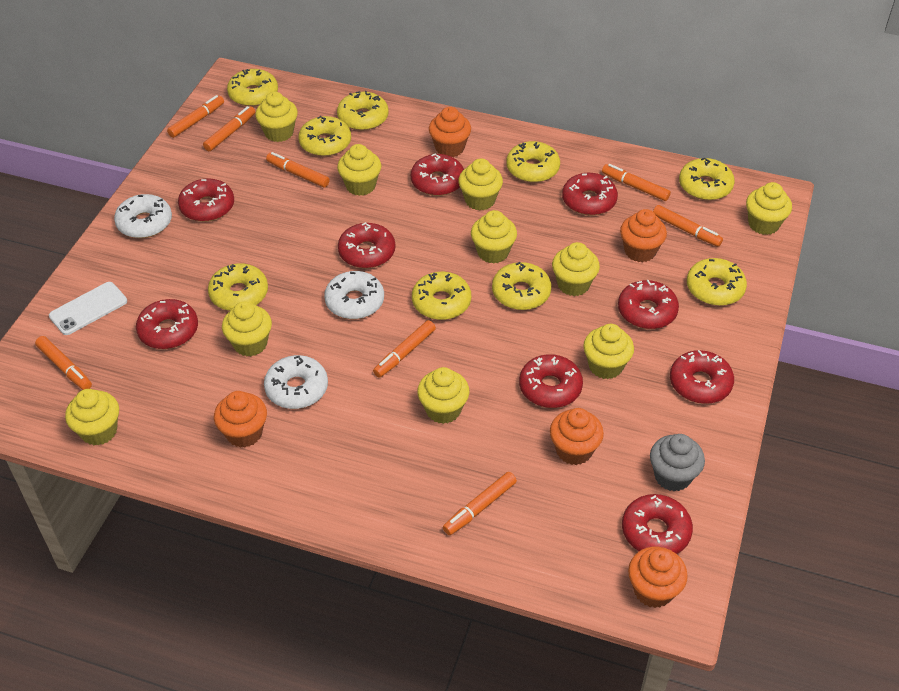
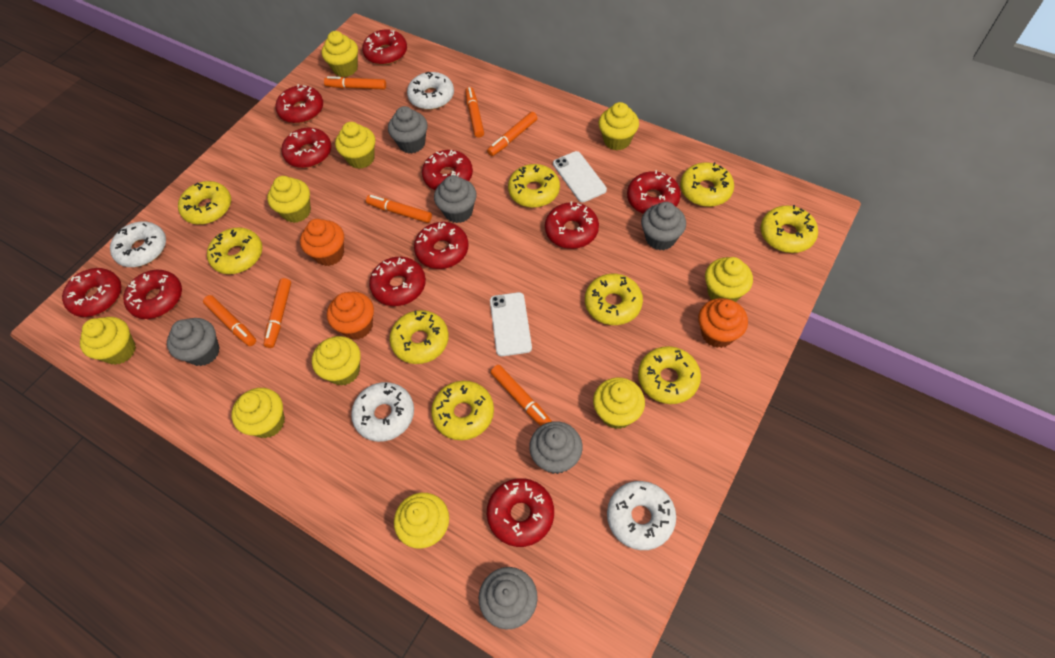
grey cupcake: [650,434,705,492] = 1 -> [167,318,220,366] [388,106,427,153] [434,175,477,223] [479,567,538,630] [529,421,583,474] [641,202,686,250] = 6
orange cupcake: [214,391,267,448] [429,107,471,157] [550,408,604,465] [620,209,667,262] [628,547,688,608] = 5 -> [300,219,344,266] [327,292,374,340] [698,298,748,348] = 3
orange marker: [35,336,92,390] [167,95,224,138] [203,106,255,151] [266,152,330,188] [373,320,436,378] [443,472,517,535] [602,164,671,201] [653,205,723,247] = 8 -> [203,295,256,346] [264,278,291,348] [324,76,386,89] [366,195,432,223] [465,87,484,138] [487,112,537,156] [491,365,552,426] = 7
red donut: [136,299,198,349] [178,178,234,222] [338,222,395,268] [411,154,464,196] [519,354,583,408] [562,173,618,216] [618,280,679,329] [622,494,693,554] [670,350,734,404] = 9 -> [62,268,121,317] [123,270,182,319] [276,84,323,124] [281,127,331,168] [362,30,407,65] [369,257,426,306] [414,222,469,269] [422,150,473,190] [487,478,554,547] [545,201,599,249] [627,170,681,214] = 11
white donut: [114,194,172,238] [264,355,328,409] [324,271,384,319] = 3 -> [110,221,166,267] [351,382,414,442] [407,71,454,110] [607,481,676,550] = 4
white phone: [49,282,127,335] = 1 -> [490,292,532,356] [553,151,607,202] = 2

